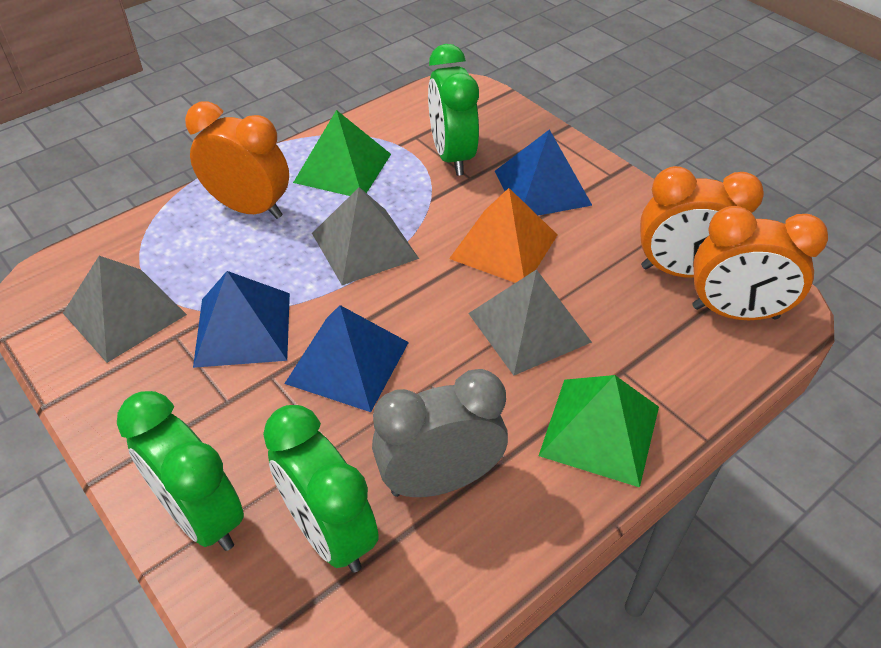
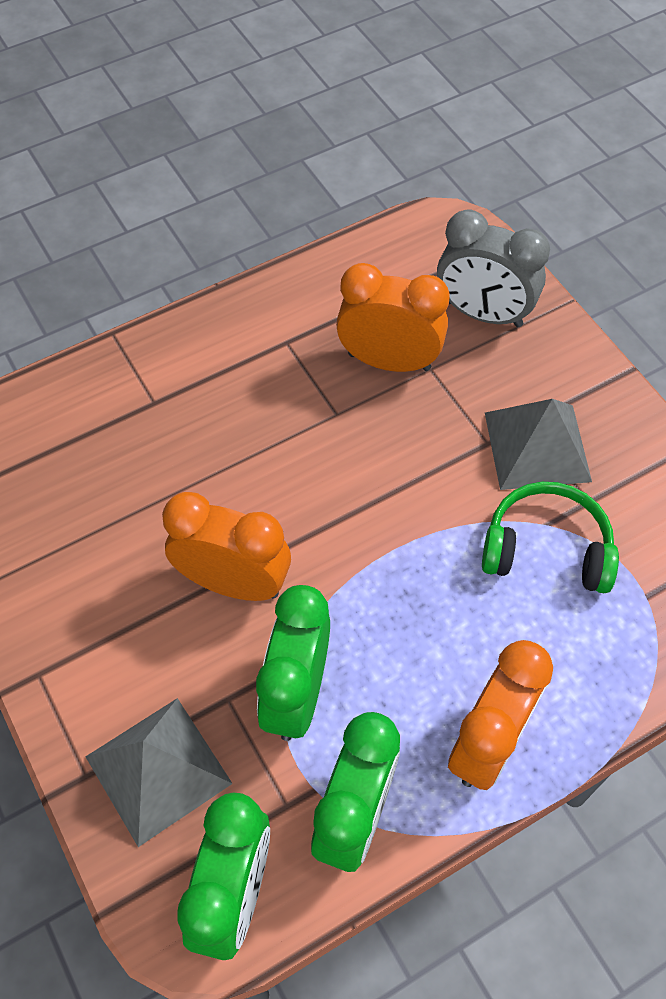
blue pyramid: [193,271,290,368] [284,305,409,412] [495,129,593,216] = 3 -> none = 0
green headphones: none = 0 -> [482,482,619,593] = 1
green pyramid: [293,110,391,196] [539,375,659,488] = 2 -> none = 0
grey pyramid: [63,256,187,363] [312,187,419,285] [468,269,592,376] = 3 -> [85,698,233,847] [485,399,592,490] = 2
orange pyramid: [449,188,557,283] = 1 -> none = 0

